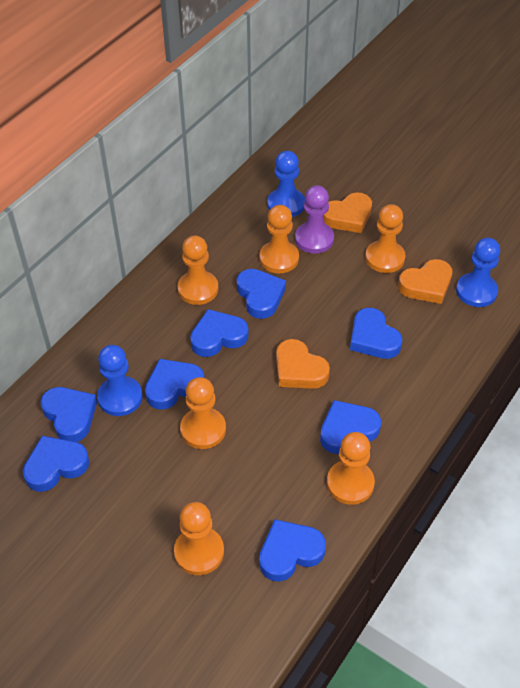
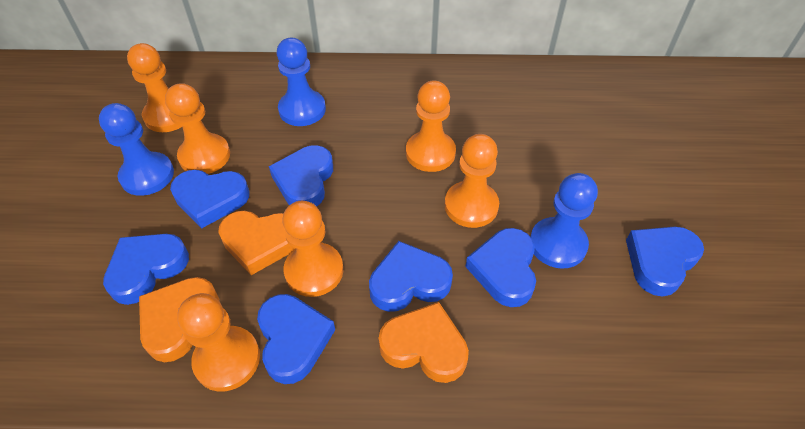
blue heart: [23,436,89,492] [40,387,97,442] [145,359,204,410] [190,309,249,357] [237,269,286,319] [259,519,326,582] [320,400,381,454] [350,308,402,359] = 8 -> [103,234,189,305] [170,170,250,228] [257,294,335,384] [269,145,333,206] [369,241,453,312] [466,228,536,307] [626,227,704,296] = 7
purple pawn: [295,185,334,254] = 1 -> none = 0

